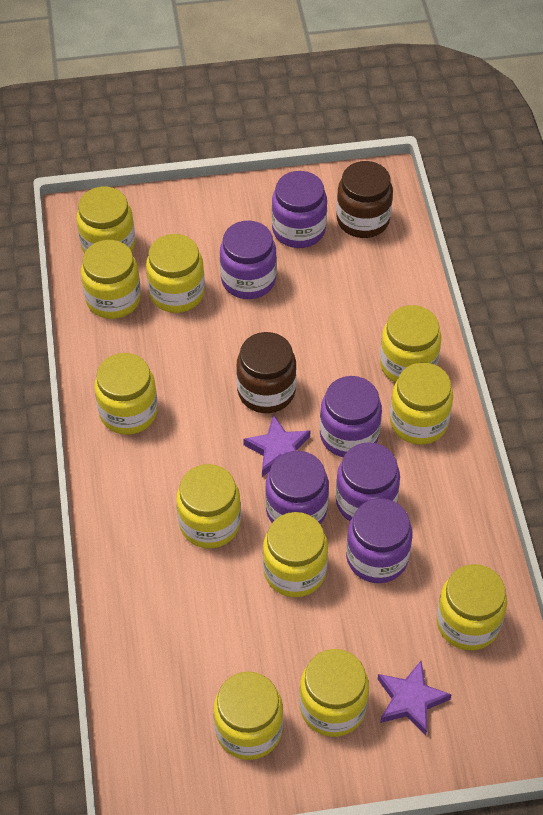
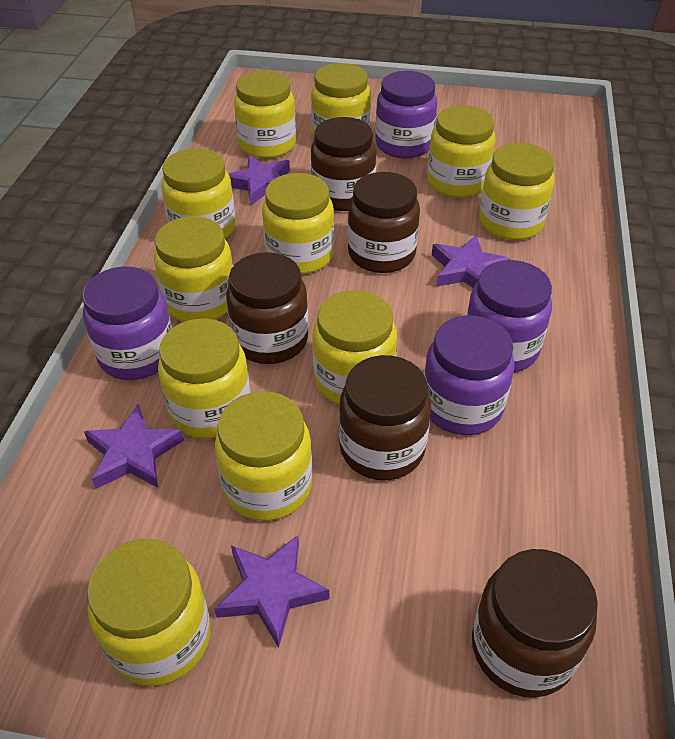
brown jar: [236,332,296,413] [336,161,393,238] = 2 -> [226,252,308,364] [311,117,376,211] [339,355,431,480] [348,172,420,273] [472,549,598,698] = 5
purple jar: [220,221,277,299] [265,451,329,524] [272,171,327,248] [320,376,382,457] [336,442,400,521] [346,498,413,583] = 6 -> [82,266,172,380] [375,71,437,158] [424,315,515,435] [467,260,552,372] = 4
purple star: [243,415,310,477] [378,661,452,736] = 2 -> [84,404,184,489] [215,535,329,648] [228,155,290,205] [432,235,510,288] = 4

